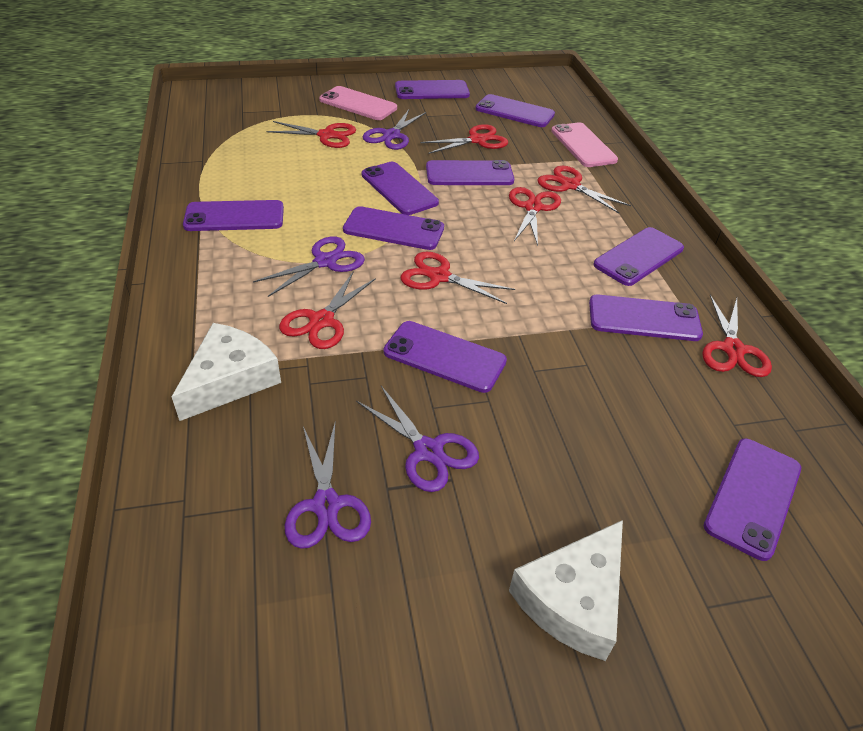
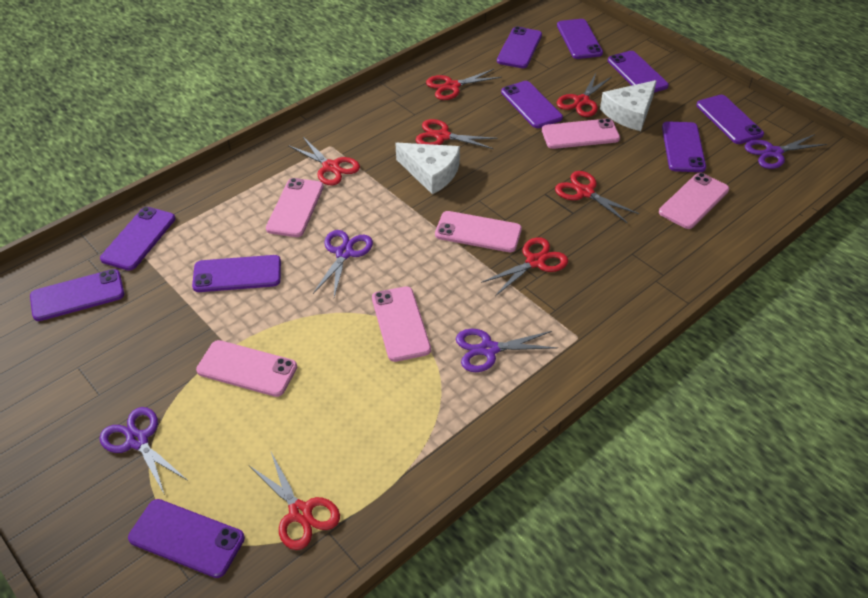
pink phone: [319,86,397,120] [551,122,618,167] = 2 -> [196,340,297,397] [266,178,324,237] [372,286,431,362] [435,211,522,252] [542,118,620,149] [659,173,729,229] = 6

